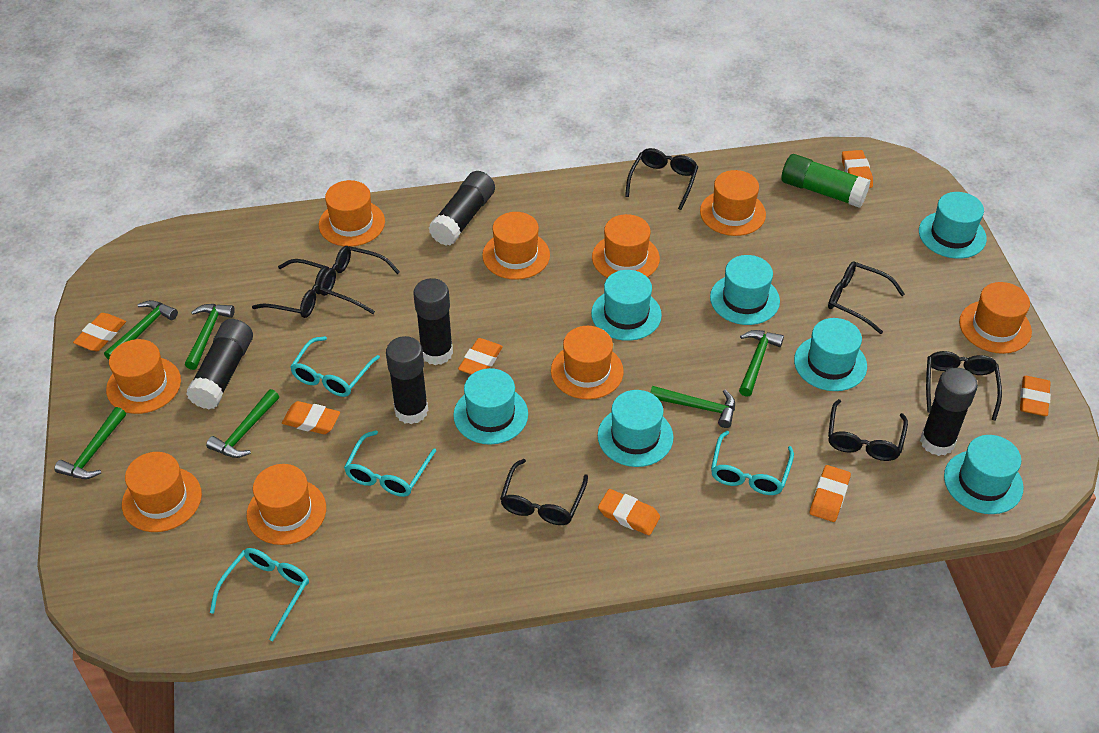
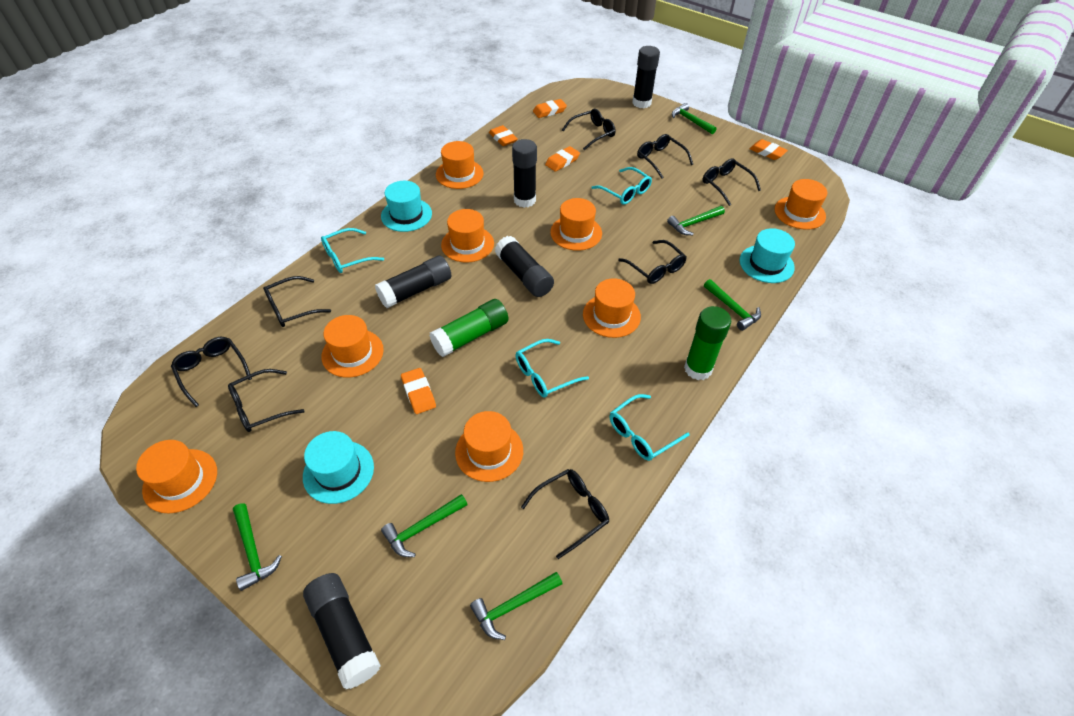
black glasses: [252,259,329,318] [320,246,400,314] [500,459,588,525] [625,148,698,210] [828,261,905,334] [828,399,908,461] [926,351,1002,421] = 7 -> [171,337,252,407] [228,369,305,432] [263,276,331,327] [521,469,609,559] [562,109,616,150] [618,240,687,284] [637,134,693,179] [702,158,761,206] = 8
green glue stick: [781,154,870,208] = 1 -> [429,299,509,357] [684,306,731,380] = 2
orange eraser: [73,313,126,351] [282,401,340,434] [458,338,503,375] [598,489,660,535] [810,465,851,522] [842,150,873,188] [1020,376,1051,416] = 7 -> [401,368,436,414] [489,125,518,146] [533,99,567,118] [545,146,580,172] [749,139,788,160] = 5
orange hat: [106,339,181,414] [122,452,202,532] [247,464,326,545] [319,180,385,247] [482,212,550,280] [551,326,624,400] [592,214,660,278] [700,170,766,236] [959,282,1032,354] = 9 -> [136,440,217,513] [321,315,384,378] [436,141,483,189] [441,209,494,263] [455,411,523,482] [550,198,602,251] [583,278,641,338] [774,179,827,230] = 8
turquoise hat: [453,368,528,445] [591,270,662,341] [598,390,673,467] [710,255,780,325] [794,318,867,391] [919,192,987,259] [944,435,1024,514] = 7 -> [303,431,374,504] [381,181,432,232] [740,228,795,283] = 3

